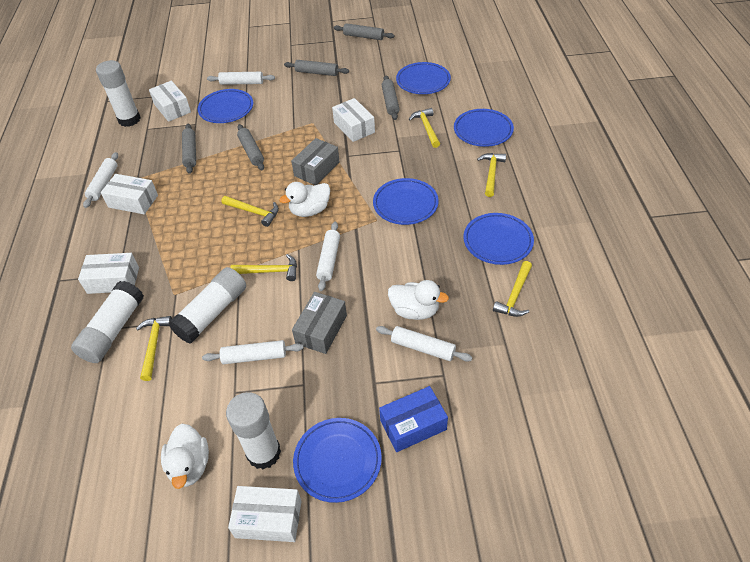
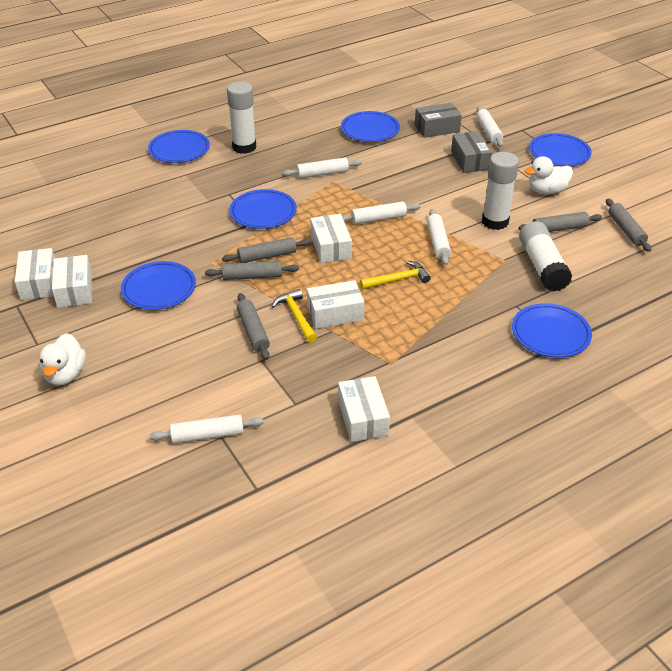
blue box: [379,386,448,452] = 1 -> none = 0
white duck: [161,424,209,489] [279,182,330,217] [388,280,449,320] = 3 -> [39,333,86,386] [525,156,573,195] = 2
white glue stick: [71,281,144,363] [96,60,141,127] [169,267,246,343] [226,392,281,470] = 4 -> [227,81,256,154] [482,152,519,230] [519,221,572,292] = 3
yellow hammer: [136,316,172,381] [221,196,279,227] [230,254,297,281] [409,108,440,148] [477,153,506,197] [493,261,532,317] = 6 -> [272,289,317,343] [360,261,431,289] = 2

